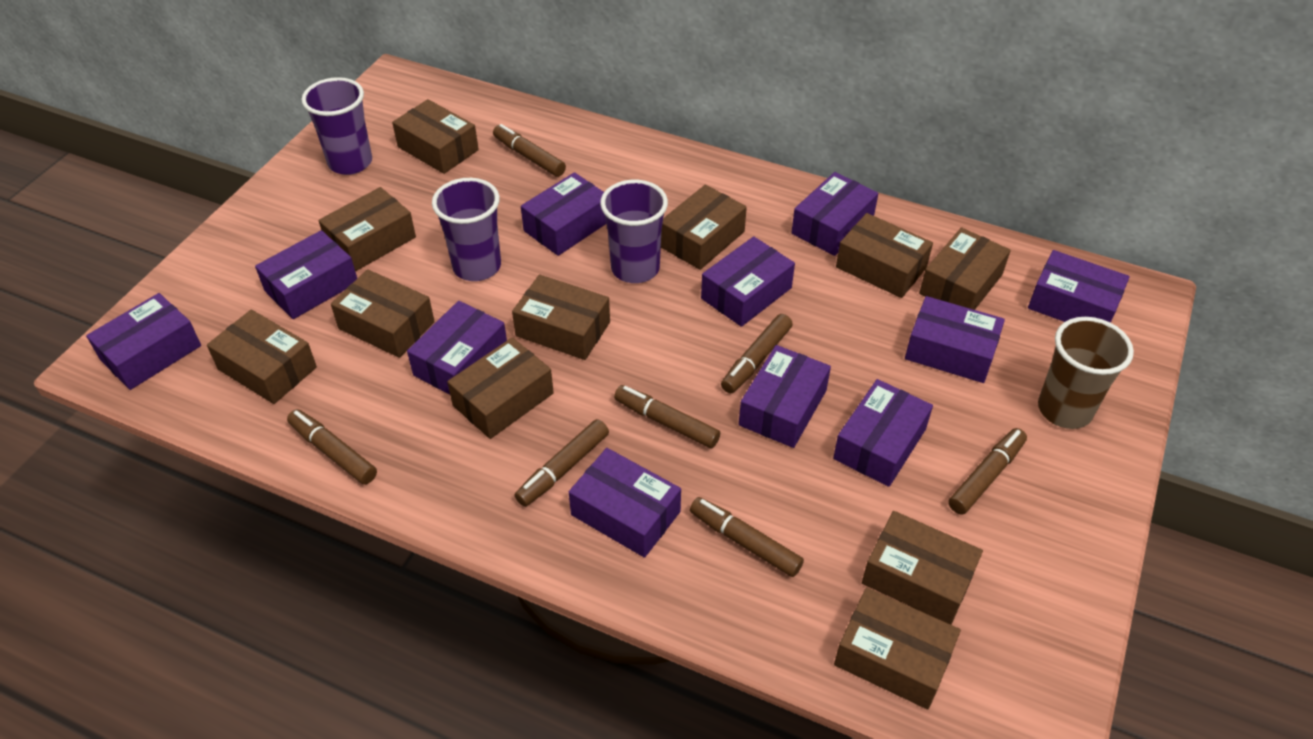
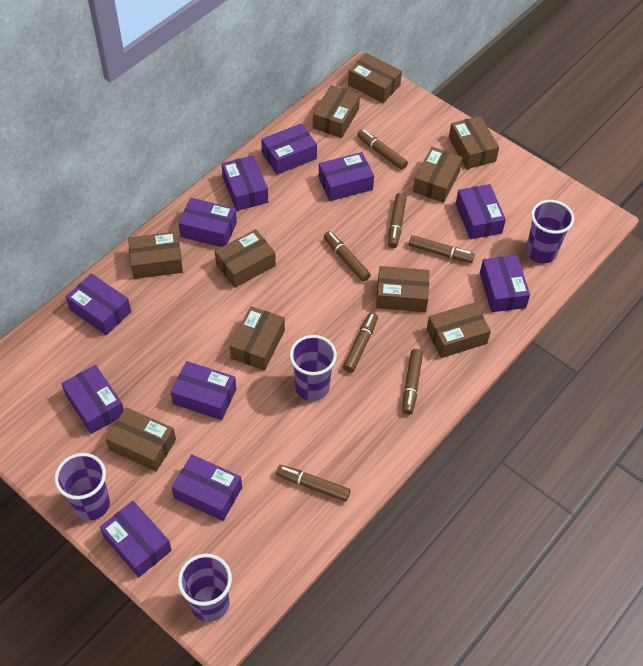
brown box: [207,310,317,404] [318,187,416,271] [331,269,435,358] [392,99,479,174] [447,337,554,439] [512,274,610,360] [661,185,747,270] [834,587,961,709] [836,213,933,298] [862,511,983,625] [919,227,1011,310] = 11 -> [105,407,176,471] [128,231,183,279] [215,229,276,288] [230,306,285,370] [313,85,360,138] [348,53,402,103] [376,266,430,312] [413,147,463,203] [426,302,491,358] [449,116,499,169] = 10
brown cup: [1038,317,1134,429] = 1 -> none = 0
purple cup: [302,77,372,175] [432,178,501,281] [600,180,668,283] = 3 -> [54,453,110,521] [178,554,232,622] [290,335,337,401] [526,200,574,264] = 4

